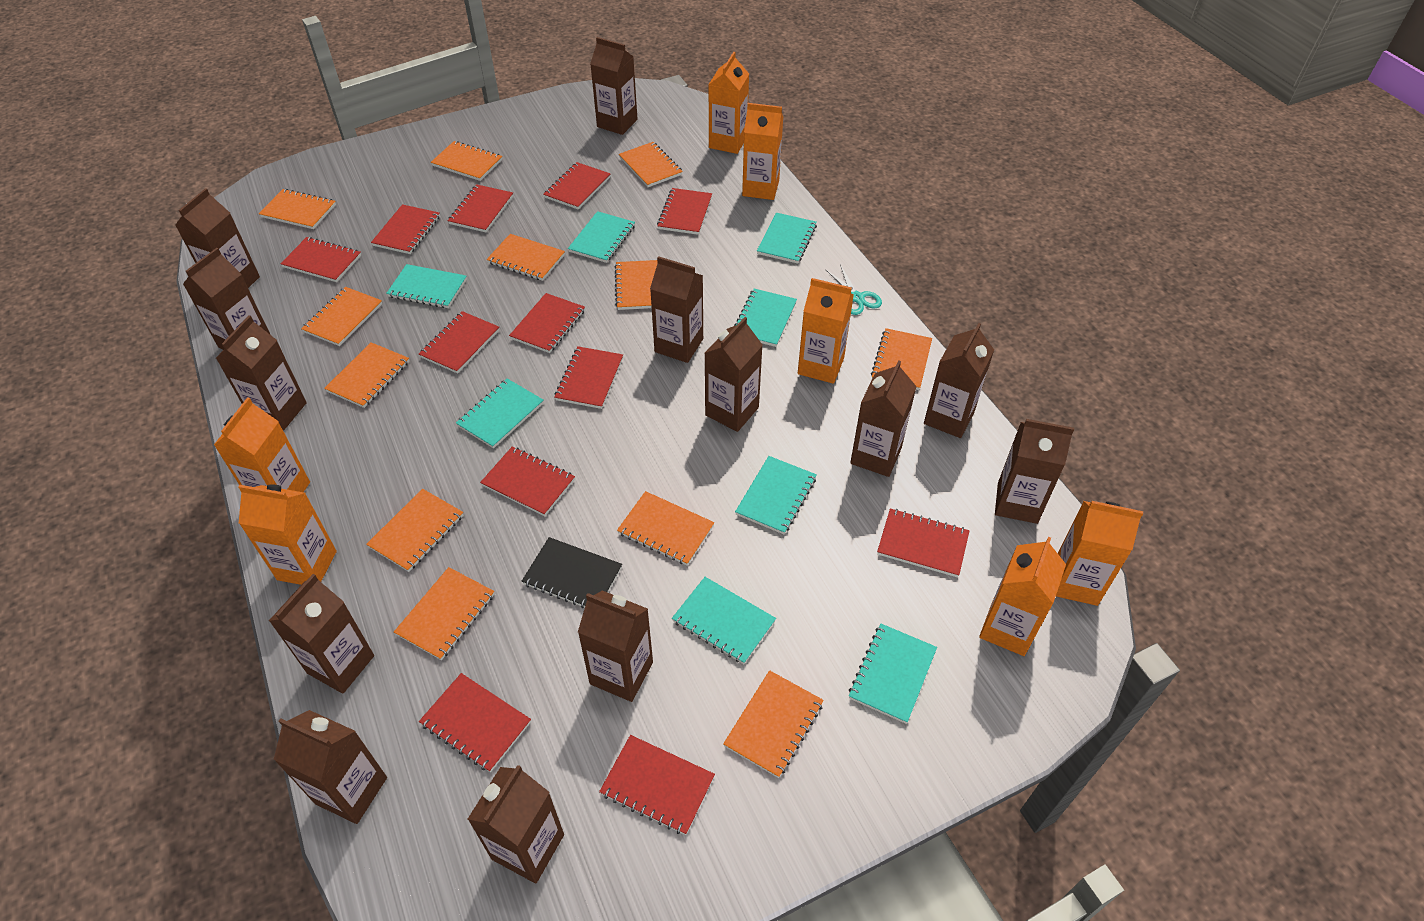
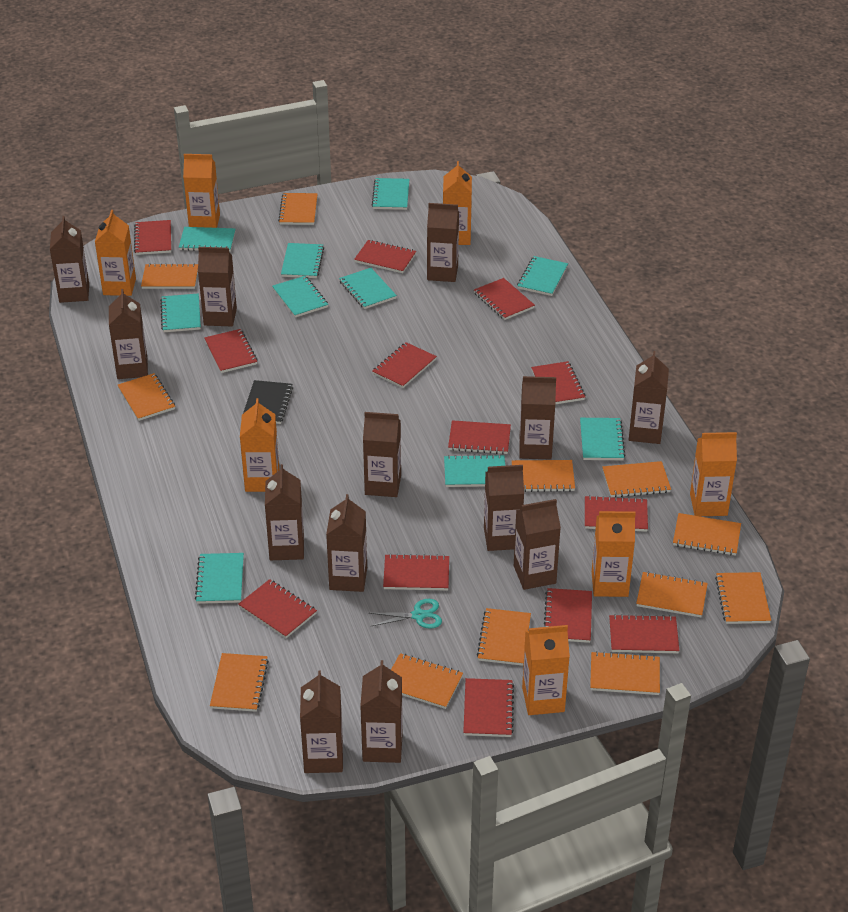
red notebook: [280,237,361,282] [371,204,440,254] [419,311,499,374] [419,673,531,772] [447,184,513,232] [480,446,575,516] [509,293,585,353] [543,162,610,209] [554,346,623,409] [599,735,715,835] [657,188,712,235] [877,508,969,577] = 12 -> [134,220,171,255] [204,329,258,373] [238,579,317,638] [354,240,416,273] [372,342,437,388] [383,554,449,591] [448,420,511,454] [463,678,514,737] [474,278,535,320] [531,361,585,404] [544,588,592,643] [585,495,648,532] [609,614,679,653] = 13
turquoise notebook: [386,264,467,308] [456,379,544,449] [568,211,635,263] [672,577,776,664] [734,289,797,347] [735,456,817,534] [757,213,817,264] [849,624,937,724] = 8 -> [160,294,201,332] [179,227,235,252] [195,553,244,604] [272,276,328,317] [281,243,324,278] [339,268,397,309] [372,178,409,210] [444,454,505,487] [517,256,568,296] [580,418,626,460] = 10

